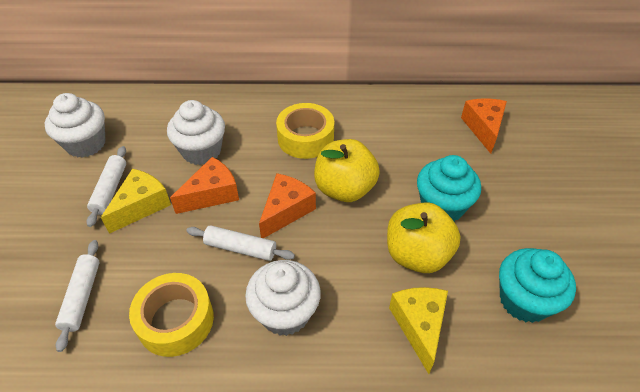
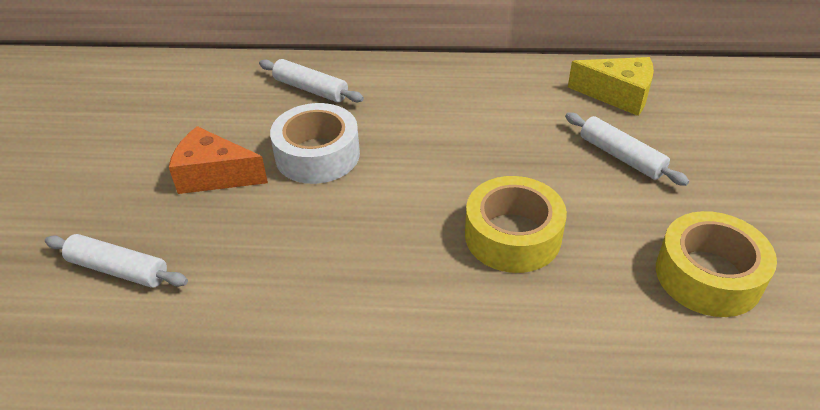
orange cheese: [170,157,239,214] [259,173,316,238] [461,98,507,154] = 3 -> [169,126,268,194] = 1
turquoise cupcake: [417,155,481,221] [499,248,576,323] = 2 -> none = 0
white cupcake: [45,93,106,158] [167,100,225,165] [245,260,321,336] = 3 -> none = 0
white tape: none = 0 -> [270,103,360,184] = 1
yellow apple: [314,139,380,202] [387,202,461,273] = 2 -> none = 0
yellow cheese: [101,169,171,234] [389,287,448,374] = 2 -> [568,57,654,116] = 1

